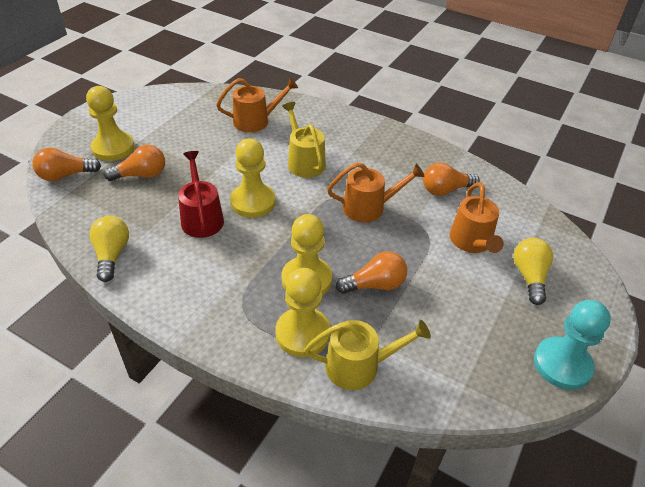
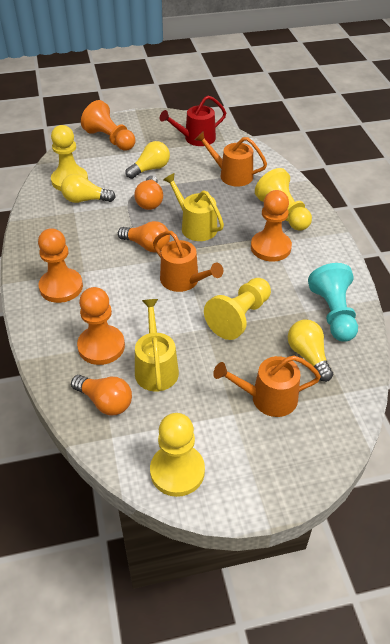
orange light bulb: [32,148,101,181] [104,145,165,181] [336,251,407,294] [423,163,480,196] = 4 -> [71,375,132,415] [118,221,170,252] [134,176,163,210] = 3
orange pawn: none = 0 -> [38,228,83,303] [77,287,125,365] [81,100,136,151] [251,190,292,262] = 4
yellow light bulb: [89,216,129,282] [513,238,553,305] = 2 -> [61,174,116,203] [126,141,170,179] [288,319,333,382] = 3

